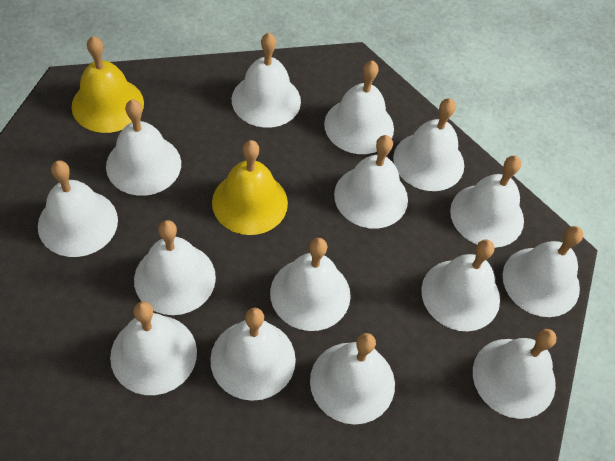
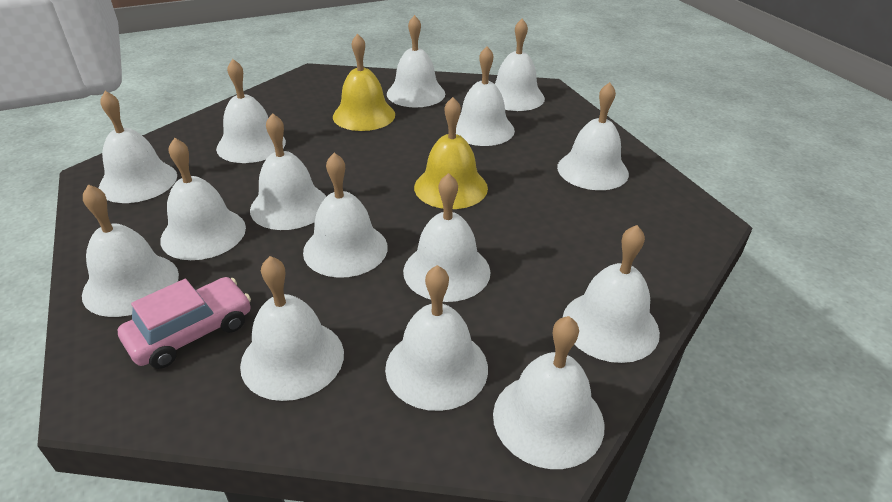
pink car: none = 0 -> [117,277,251,369] = 1

